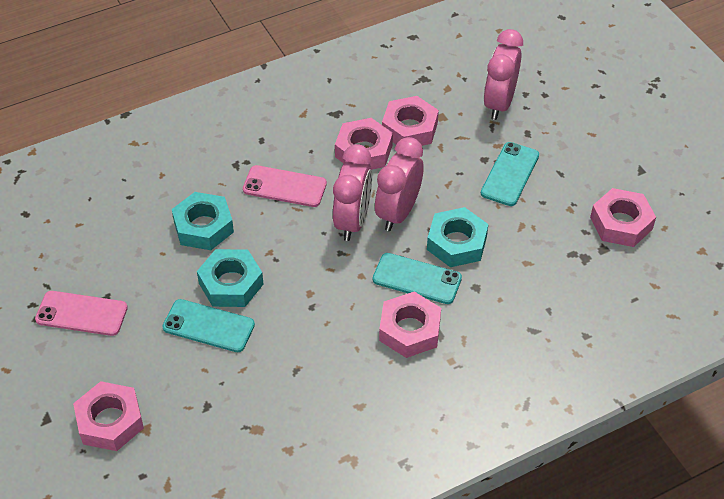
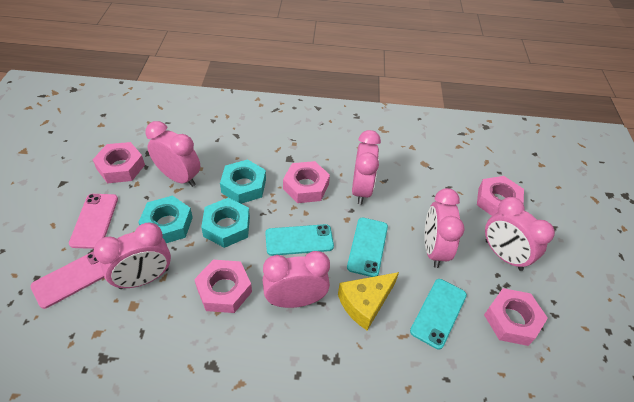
pink clock: [333,144,372,241] [375,137,423,231] [484,29,523,120] = 3 -> [94,222,171,289] [146,121,200,187] [263,251,330,308] [352,130,381,205] [424,188,465,268] [485,197,555,271] = 6
yellow cheese: none = 0 -> [338,272,399,330] = 1

